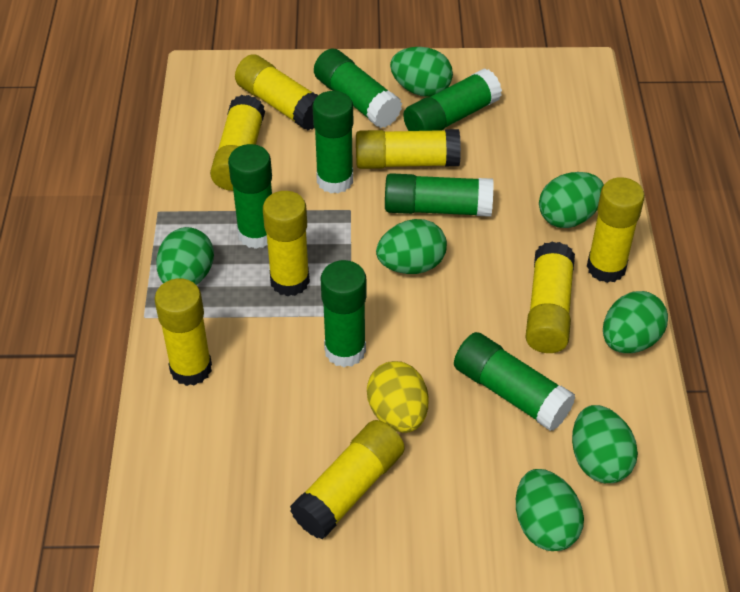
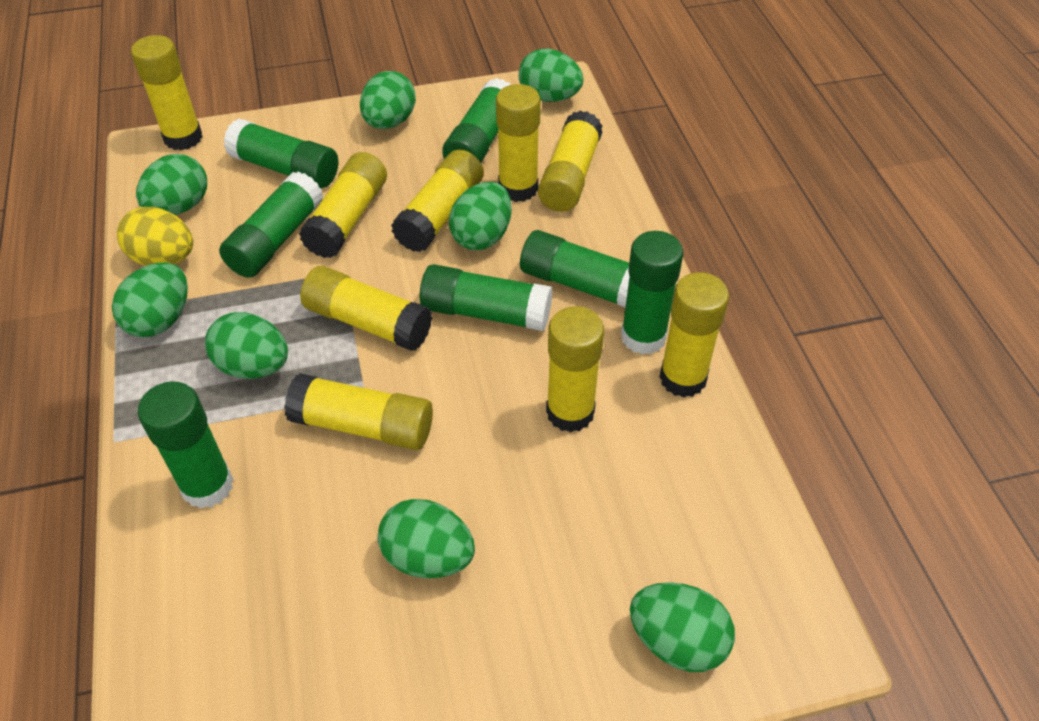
green egg: [156,227,214,285] [376,219,447,274] [390,47,453,97] [516,469,584,551] [539,172,604,228] [572,405,638,483] [603,291,668,353] = 7 -> [112,263,188,337] [136,154,207,215] [205,312,288,379] [360,71,416,129] [378,499,475,578] [449,182,512,250] [519,48,584,102] [630,582,735,672] = 8
yellow glue stick: [154,278,212,386] [210,95,265,191] [235,55,318,130] [263,191,310,297] [290,420,405,539] [356,129,461,169] [525,242,575,353] [587,177,645,283] = 8 -> [131,35,203,150] [284,373,433,450] [299,152,387,258] [300,266,432,351] [391,150,484,252] [496,84,541,202] [538,111,602,212] [546,306,604,433] [660,272,729,398] = 9

